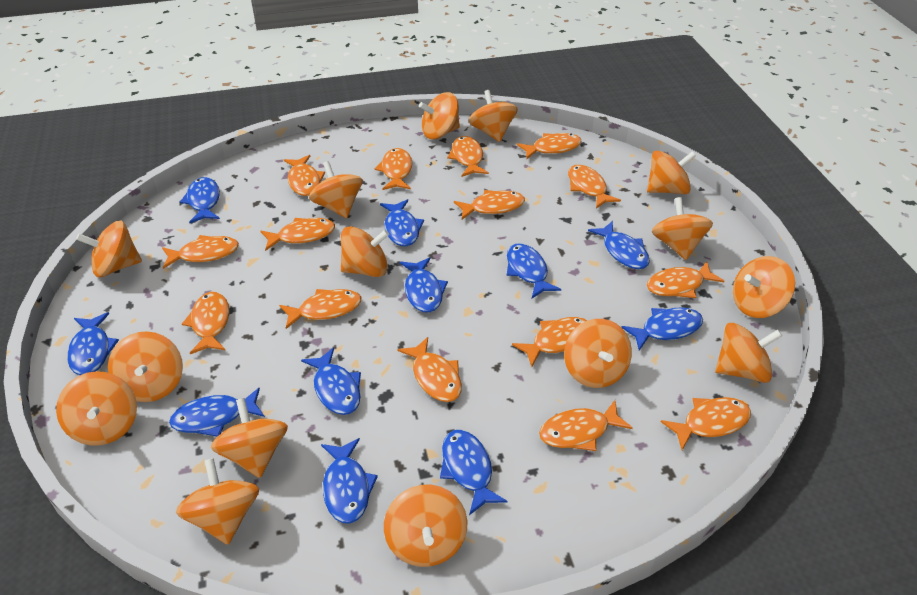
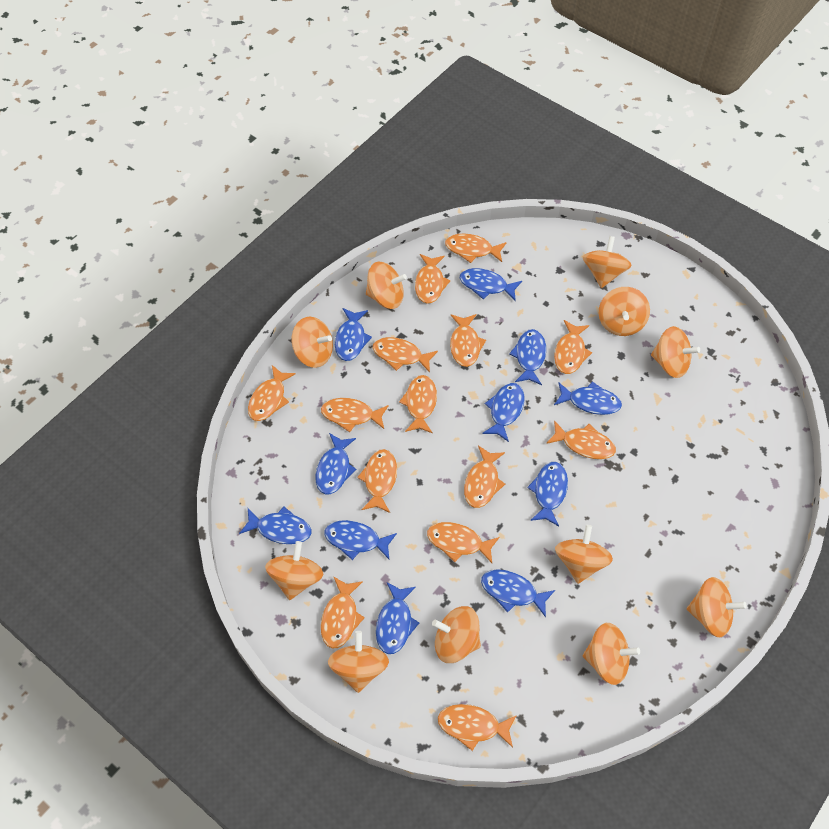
orange fish: [162,235,239,269] [182,292,229,354] [260,218,335,251] [279,289,361,329] [284,155,325,196] [375,148,412,190] [397,337,462,402] [447,136,489,177] [454,190,525,219] [512,317,587,367] [517,133,582,159] [539,400,633,451] [568,165,621,208] [647,261,724,298] [661,397,751,450] = 15 -> [248,365,296,421] [321,398,389,432] [321,576,365,649] [357,449,397,513] [373,337,438,372] [399,375,437,434] [415,254,450,304] [427,522,500,563] [438,704,517,751] [445,233,507,263] [450,314,486,367] [464,446,505,508] [546,420,616,459] [554,320,592,374] = 14
orange spinning top: [56,371,137,446] [76,221,142,277] [108,331,183,402] [176,458,259,545] [211,398,288,478] [309,161,363,218] [341,226,389,277] [384,485,467,567] [419,92,460,139] [469,90,518,142] [564,319,632,388] [647,151,696,194] [652,197,713,260] [715,323,782,383] [733,256,795,318] = 15 -> [265,541,323,600] [292,317,333,368] [328,631,389,693] [366,262,407,309] [432,606,481,663] [555,525,613,584] [583,236,632,288] [583,623,640,685] [599,287,650,336] [651,326,700,378] [687,577,747,637] = 11

